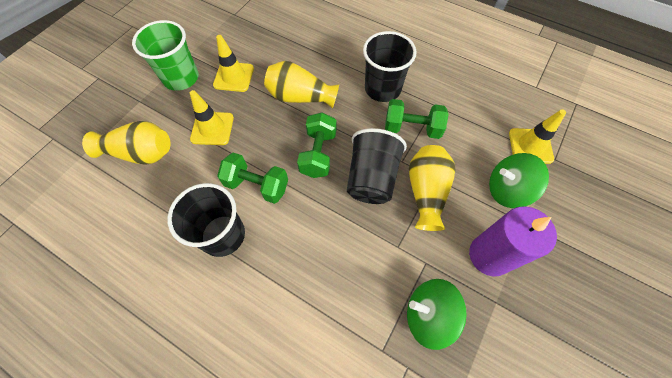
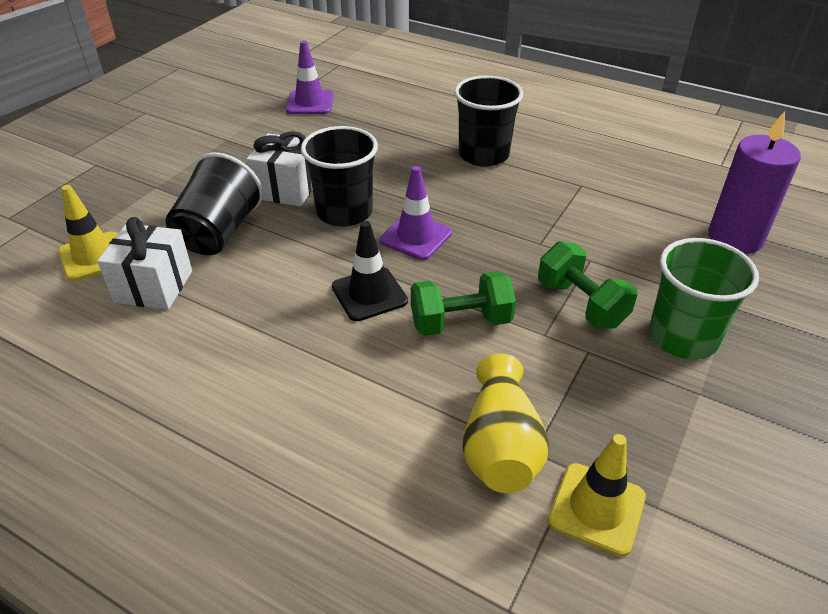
black traffic cone: none = 0 -> [332,221,408,321] = 1
green dumbbell: [217,153,288,204] [297,112,337,178] [385,99,449,139] = 3 -> [411,271,516,336] [538,241,637,329] = 2
green spinning top: [407,279,467,350] [489,153,549,208] = 2 -> none = 0
purple traffic cone: none = 0 -> [286,41,334,114] [380,166,452,260] = 2
white gift: none = 0 -> [97,217,192,310] [246,131,312,207] = 2
yellow traffic cone: [190,90,234,145] [213,35,254,92] [509,109,566,164] = 3 -> [58,185,117,281] [548,434,646,557] = 2
yellow vase: [82,121,170,165] [264,61,339,109] [409,145,456,231] = 3 -> [463,354,549,493] = 1

